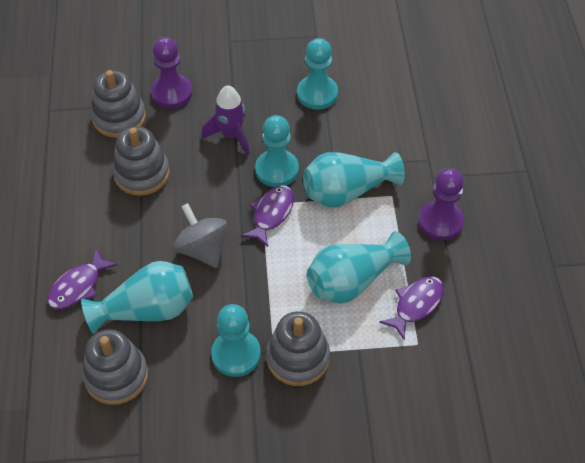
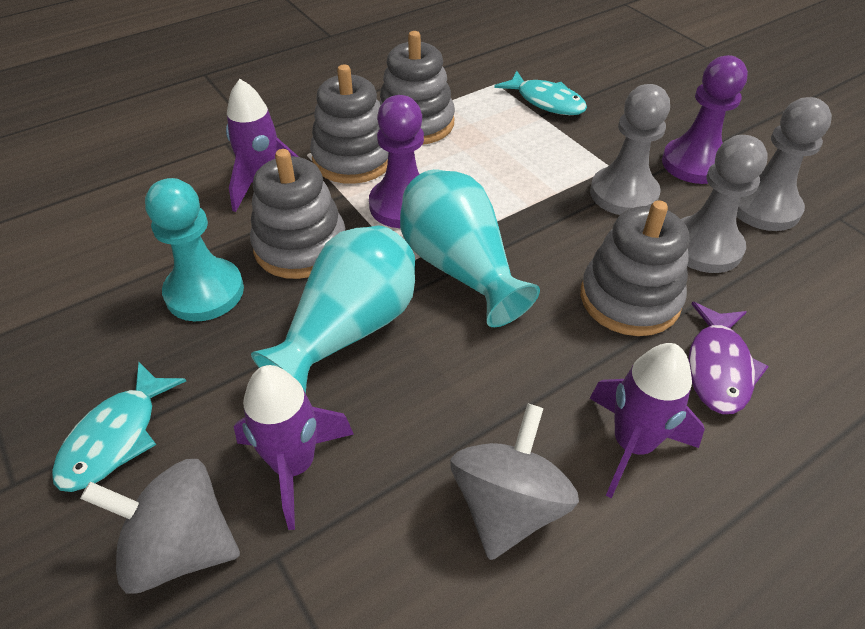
grey pawn: none = 0 -> [590,84,670,215] [681,135,768,273] [737,97,832,231] = 3
grey spinning top: [174,203,227,268] = 1 -> [80,459,240,594] [450,403,579,560] = 2
purple fish: [47,249,118,309] [241,185,294,247] [379,276,444,341] = 3 -> [688,302,769,414] = 1
purple rocket: [201,85,250,156] = 1 -> [226,79,299,212] [234,365,353,530] [590,343,705,499] = 3
turquoise fish: none = 0 -> [52,362,186,492] [494,71,587,115] = 2
turquoise pawn: [211,304,261,377] [255,115,299,187] [297,38,338,110] = 3 -> [145,178,244,321] = 1
turquoise vase: [81,261,193,334] [303,152,405,207] [307,231,411,303] = 3 -> [251,225,415,394] [400,169,540,327] = 2

